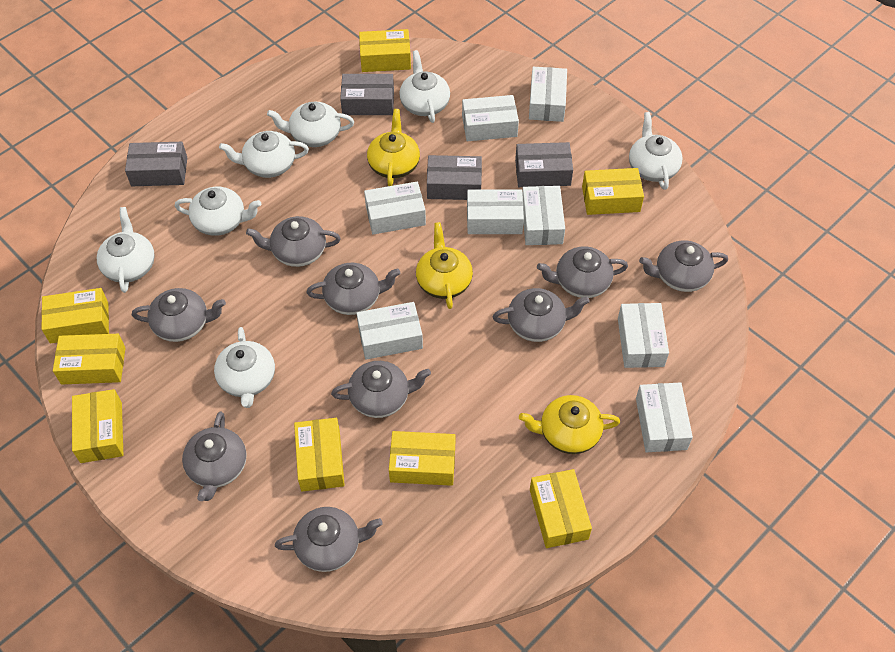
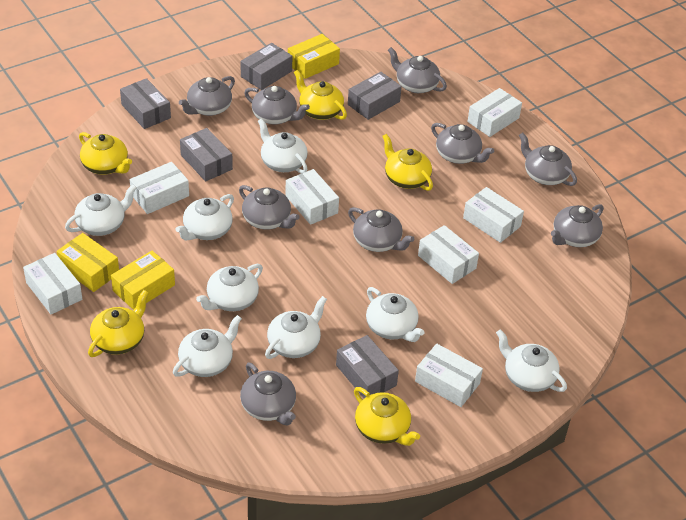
grey box: [125,142,187,186] [340,74,394,115] [427,155,482,200] [515,142,573,187] = 4 -> [120,78,171,129] [180,128,233,181] [241,43,292,90] [336,335,399,398] [348,72,402,120] = 5
white box: [356,302,423,360] [364,182,426,234] [462,95,519,141] [467,189,524,234] [522,186,565,245] [529,67,567,122] [618,303,669,368] [636,382,693,452] = 8 -> [23,253,82,314] [130,162,189,214] [285,169,339,225] [415,343,483,407] [418,225,479,284] [463,187,524,243] [467,88,522,137] = 7
white teapot: [97,207,155,293] [175,187,261,236] [214,327,275,408] [219,131,309,178] [267,102,354,147] [399,50,450,123] [629,112,683,190] = 7 -> [65,184,137,236] [173,315,242,377] [176,194,234,240] [196,264,263,311] [258,118,308,173] [265,296,327,359] [366,287,424,342] [496,329,567,392] = 8
yellow box: [41,288,109,344] [53,334,125,385] [72,389,123,463] [294,418,345,492] [359,29,411,72] [389,431,455,486] [530,469,592,548] [582,168,644,215] = 8 -> [56,233,119,292] [111,251,175,310] [288,34,340,79] = 3
yellow teapot: [367,109,420,186] [416,222,473,309] [519,395,620,454] = 3 -> [79,132,132,175] [88,290,148,357] [294,70,347,120] [354,387,420,446] [382,134,433,191] = 5

